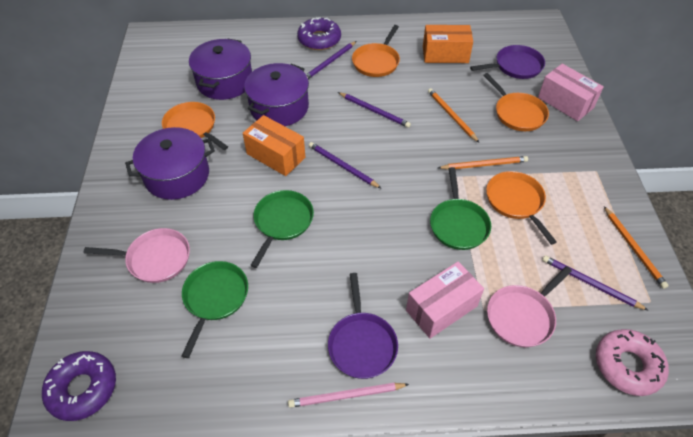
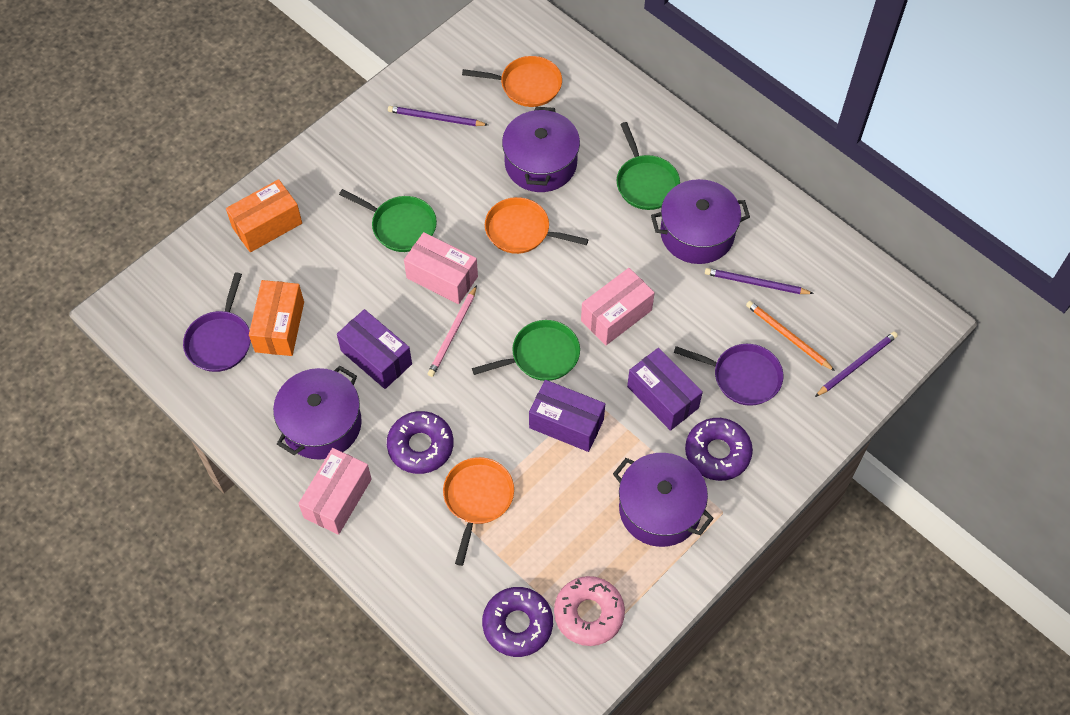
orange pan: [162,102,228,150] [352,25,400,77] [483,73,549,131] [486,171,557,245] = 4 -> [443,457,514,566] [462,56,562,107] [485,197,589,254] = 3
orange pencil: [428,88,479,142] [438,156,528,170] [604,206,669,289] = 3 -> [746,301,835,371] = 1
pink box: [406,262,484,339] [538,64,604,121] = 2 -> [298,448,372,535] [404,232,478,304] [581,268,655,345] = 3
pink pan: [84,228,190,283] [487,266,572,347] = 2 -> none = 0
purple box: none = 0 -> [337,309,412,389] [529,380,605,452] [627,348,703,431] = 3
purple donut: [42,351,116,421] [297,17,341,50] = 2 -> [387,411,454,474] [482,587,553,657] [685,418,753,481] = 3
purple pencil: [306,41,357,79] [309,142,381,188] [338,92,411,128] [542,255,649,311] = 4 -> [388,106,488,126] [705,268,814,294] [815,332,898,397] = 3
purple pot: [125,127,215,200] [189,38,252,100] [244,63,309,126] = 3 -> [273,366,362,460] [502,107,580,192] [613,453,714,547] [651,179,750,264] = 4

